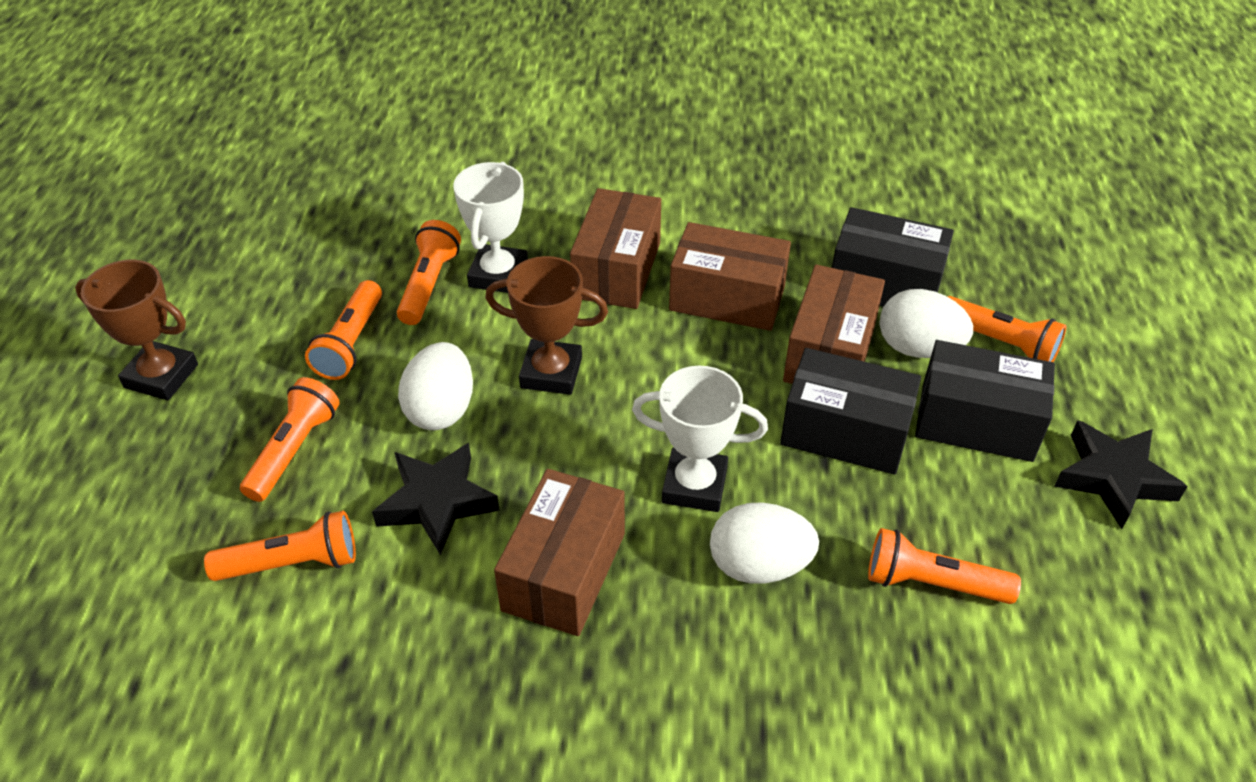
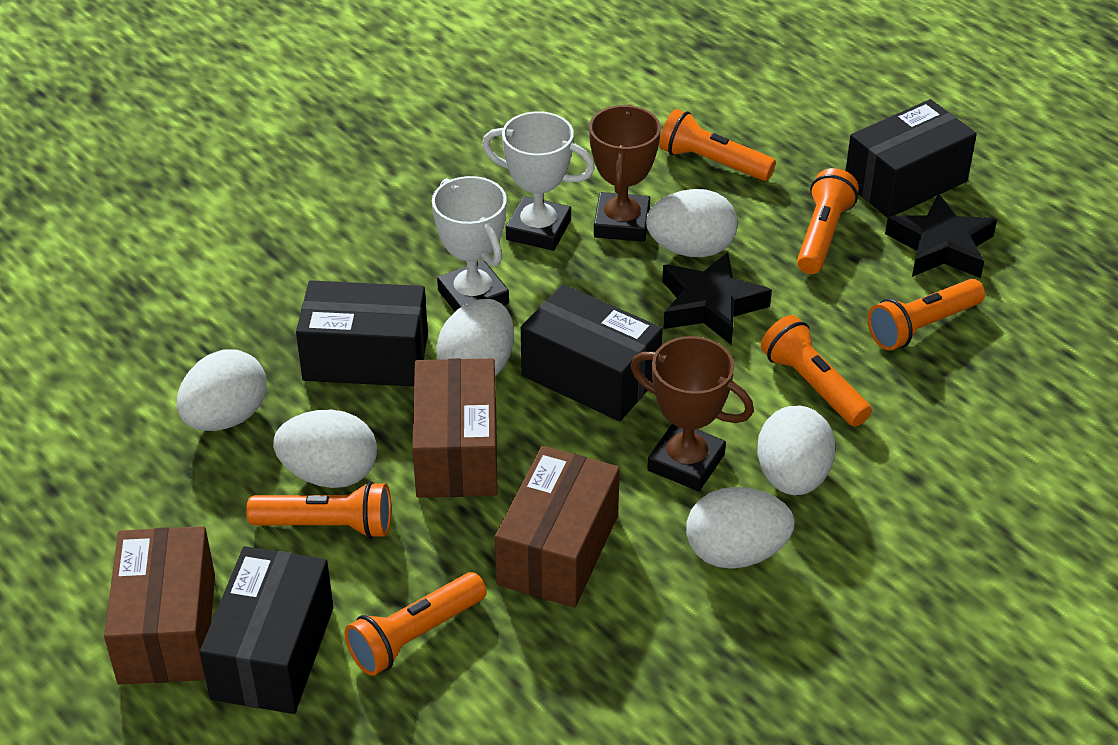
black box: [780,348,921,475] [832,207,954,307] [915,340,1055,462] = 3 -> [200,546,334,714] [296,280,428,387] [521,284,663,421] [846,99,977,218] = 4
brown box: [494,469,625,636] [570,188,661,309] [669,222,791,331] [783,264,885,384] = 4 -> [104,526,215,685] [412,358,498,498] [495,446,620,608] = 3
white egg: [398,342,473,430] [710,502,819,584] [879,289,973,358] = 3 -> [176,349,267,431] [273,410,377,488] [436,299,514,376] [646,189,738,257] [686,487,794,569] [757,405,835,495] = 6

